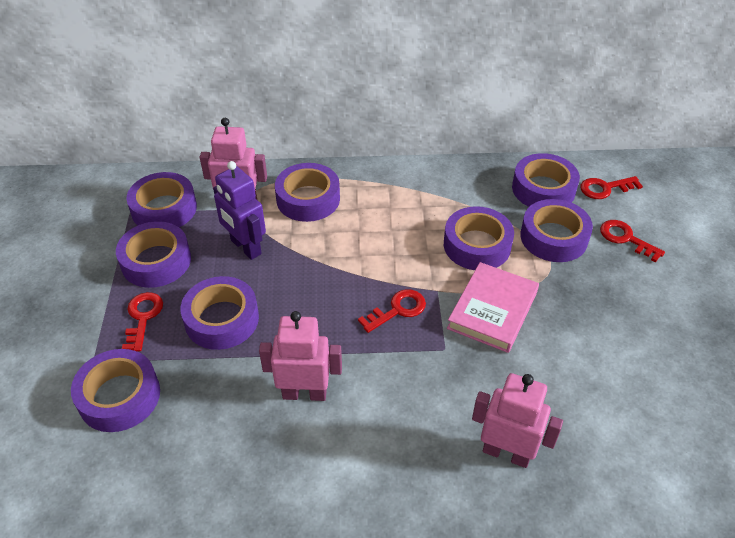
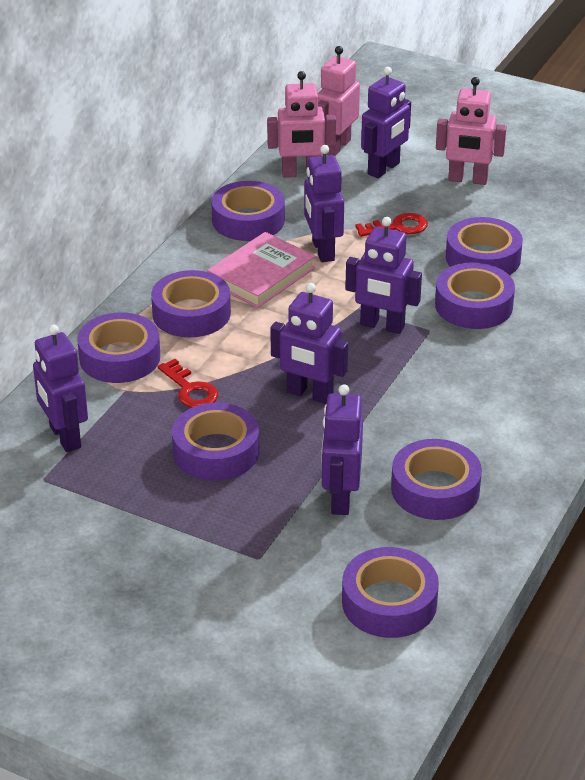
purple robot: [213,161,266,260] = 1 -> [33,325,88,452] [270,283,348,404] [304,145,344,262] [321,384,363,515] [345,217,422,334] [361,67,411,178] = 6
red key: [122,292,163,352] [358,289,426,333] [580,176,643,199] [600,220,665,262] = 4 -> [158,359,218,408] [355,213,428,237] = 2

